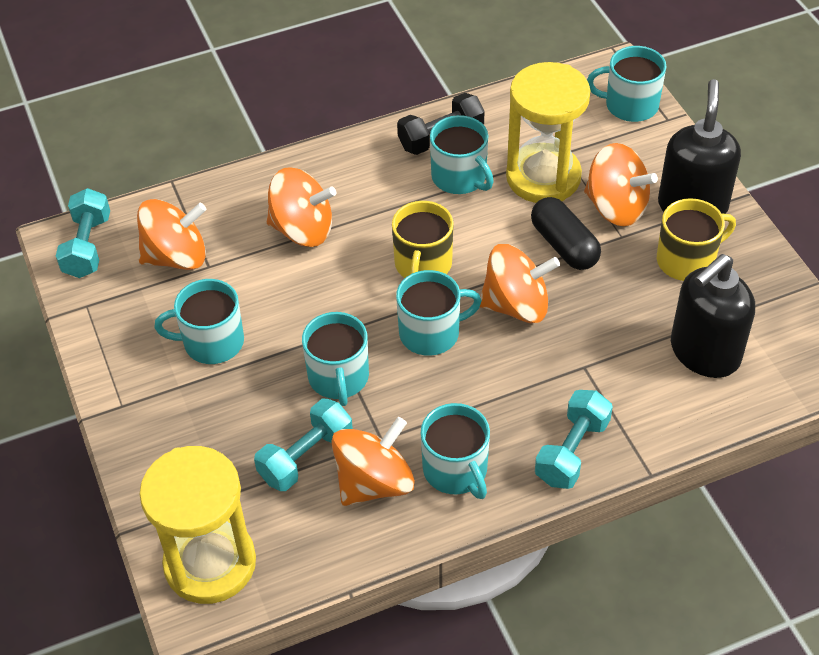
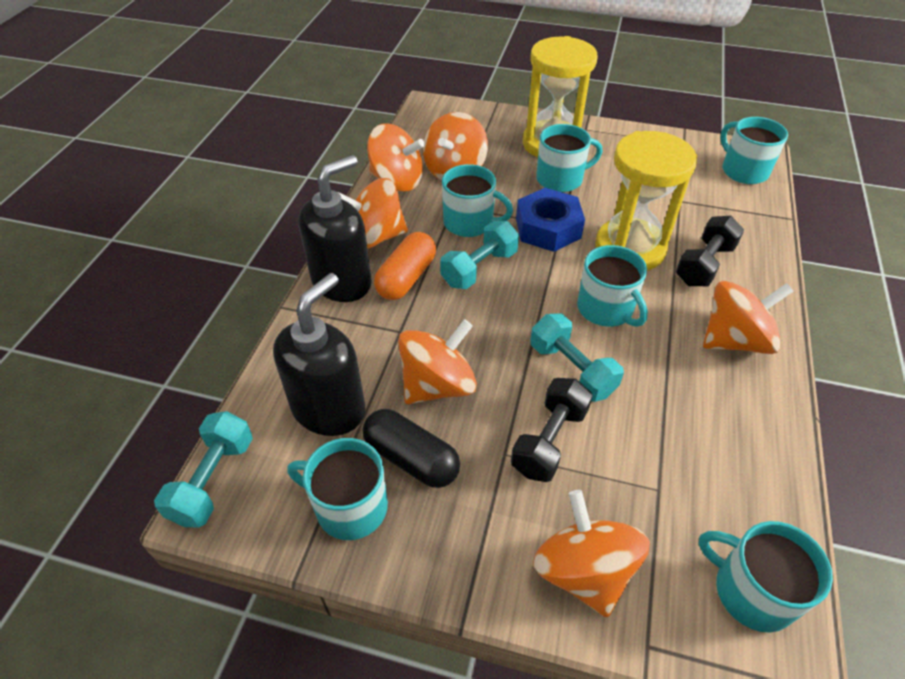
black dumbbell: [397,93,485,155] = 1 -> [511,378,593,482] [676,216,744,286] = 2
blue nut: none = 0 -> [516,188,585,252] = 1
orange capsule: none = 0 -> [374,232,436,300] = 1
orange spinning top: [137,199,206,270] [267,167,336,247] [331,417,415,506] [480,244,560,323] [584,143,658,226] = 5 -> [338,178,408,249] [367,124,425,191] [398,319,477,404] [423,112,488,180] [533,490,650,617] [703,281,793,354] = 6
yellow mug: [392,201,454,278] [657,198,736,281] = 2 -> none = 0

